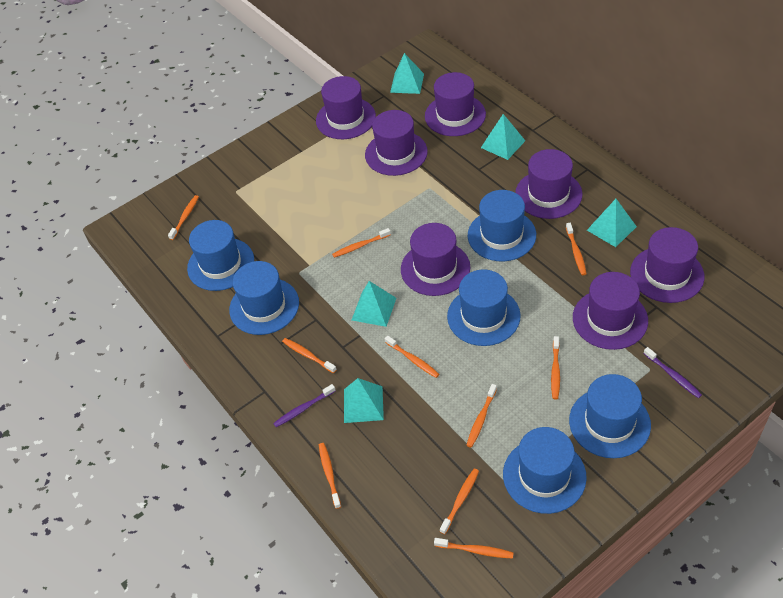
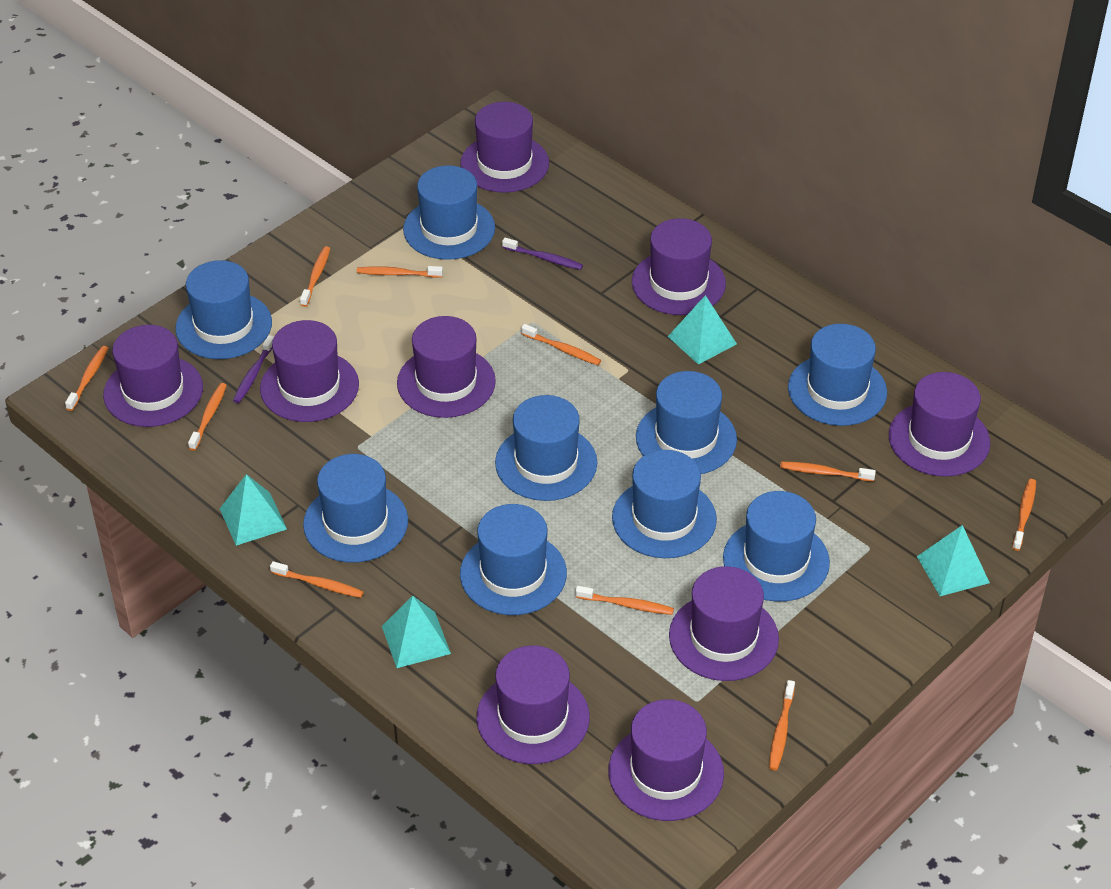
blue hat: [187,220,254,291] [229,261,299,335] [447,269,521,346] [468,190,536,261] [503,427,587,514] [569,374,651,458] = 6 -> [175,260,272,359] [303,454,408,563] [403,165,495,260] [460,504,567,615] [495,395,597,501] [612,450,717,558] [636,371,737,474] [723,491,830,602] [788,324,887,426] = 9
purple hat: [316,76,376,139] [365,110,428,176] [401,223,470,296] [425,72,486,136] [515,149,583,219] [573,272,648,350] [630,227,705,303] = 7 -> [103,325,203,427] [260,320,359,422] [397,316,496,418] [460,102,549,193] [476,645,590,764] [608,699,724,821] [632,218,726,315] [669,566,779,681] [889,372,990,477] = 9
turquoise pyramid: [344,378,384,423] [352,281,396,327] [390,53,424,94] [481,114,525,160] [587,199,637,247] = 5 -> [220,474,287,546] [382,596,451,668] [668,295,737,365] [917,525,990,596] = 4

